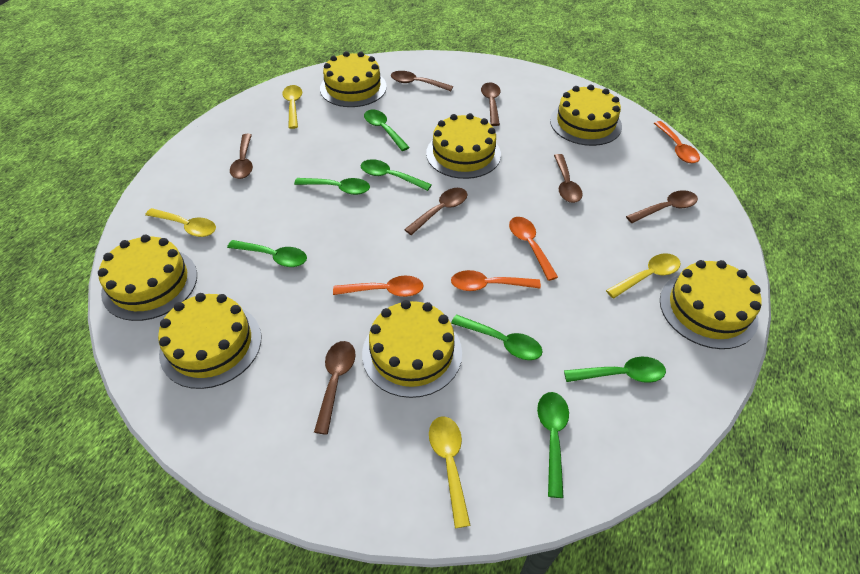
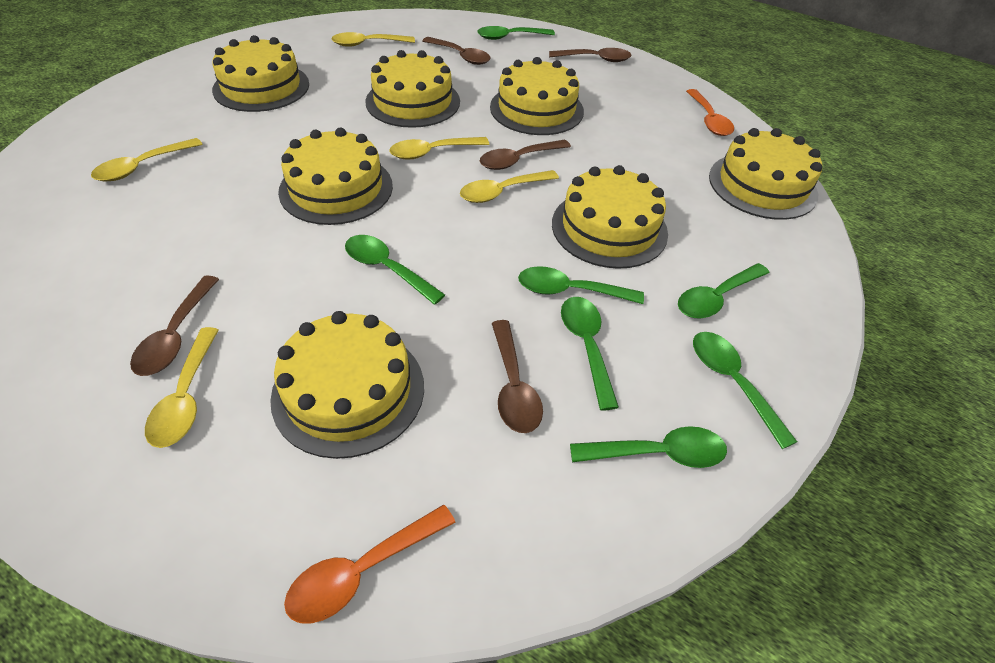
brown spoon: [230,134,253,179] [314,341,356,435] [391,71,453,91] [404,188,467,235] [481,82,501,126] [554,154,583,203] [626,190,698,223] = 7 -> [130,275,219,376] [422,37,491,65] [480,140,571,170] [492,320,543,433] [549,48,631,62] = 5
orange spoon: [333,276,424,297] [451,270,541,291] [509,217,558,281] [654,121,700,163] = 4 -> [284,504,456,624] [686,89,734,136] = 2
yellow spoon: [145,208,216,237] [282,85,302,129] [429,416,471,528] [606,253,681,299] = 4 -> [91,138,203,181] [145,327,219,448] [332,32,415,47] [390,137,489,160] [460,170,559,203] = 5

